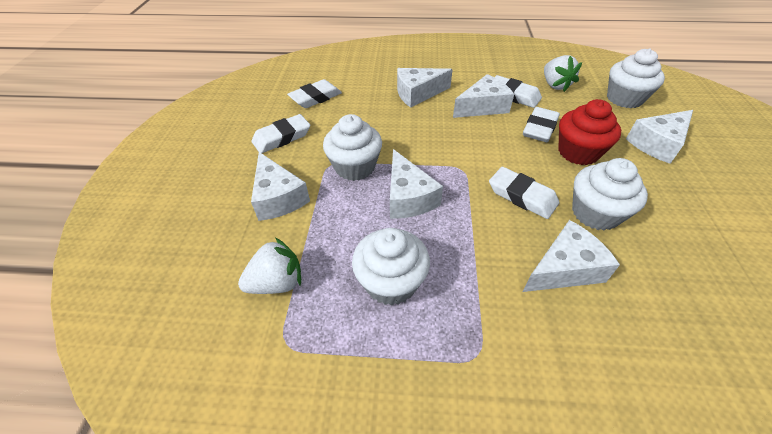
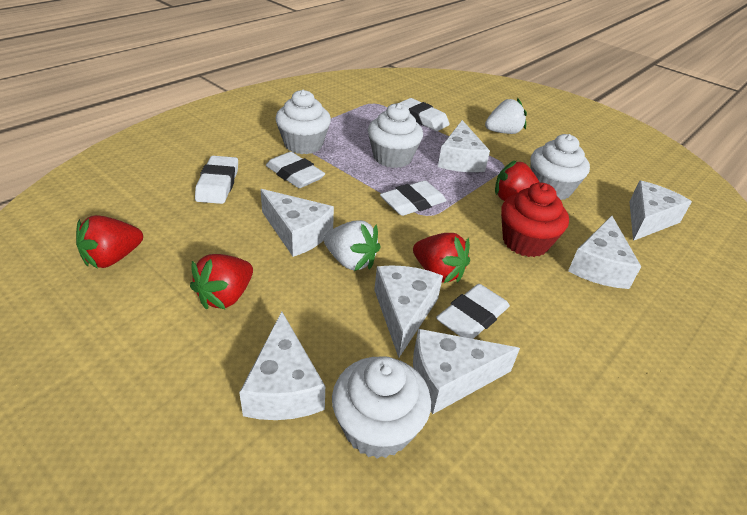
red strawberry: none = 0 -> [76,215,143,268] [190,254,253,310] [413,233,470,283] [495,161,539,201] = 4
white cheese: [251,152,310,221] [390,149,443,219] [397,68,453,108] [453,74,514,118] [523,220,620,292] [626,110,693,164] = 6 -> [239,311,325,420] [260,189,334,257] [374,265,443,357] [413,329,520,414] [438,120,490,172] [568,216,641,289] [629,181,692,241] = 7

